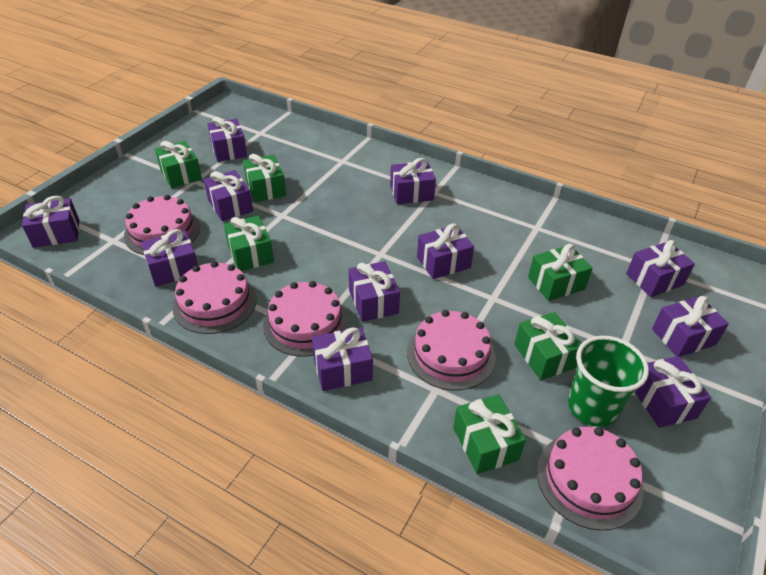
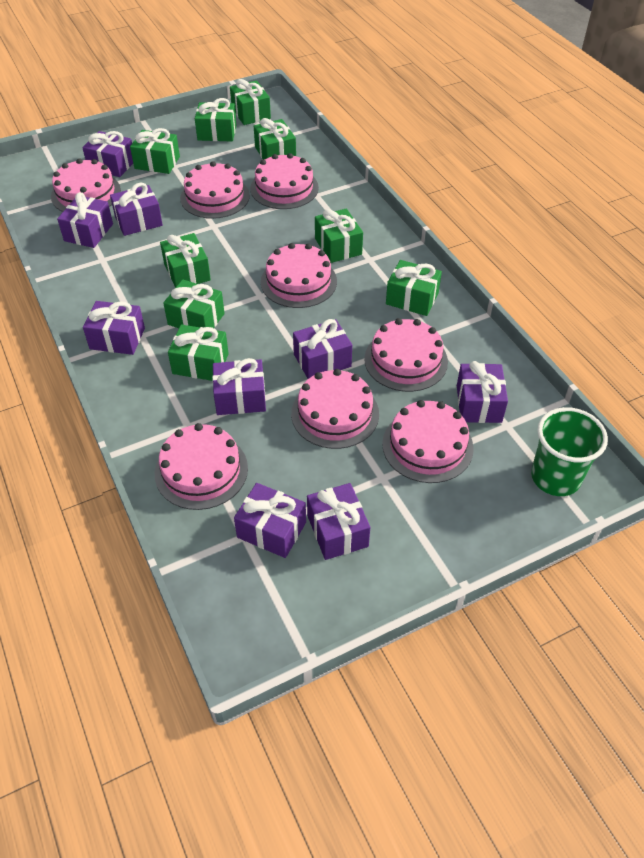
green gift: [155,141,202,188] [224,216,274,271] [243,154,286,203] [453,394,526,474] [514,312,581,380] [528,244,593,301] = 6 -> [130,128,180,174] [160,233,211,288] [163,279,225,328] [168,325,229,381] [195,98,236,141] [230,79,271,125] [254,118,296,160] [315,208,363,263] [386,260,442,316] = 9
pink cake: [124,195,200,255] [172,261,257,334] [263,281,348,357] [407,310,496,391] [537,427,643,530] = 5 -> [51,158,121,212] [155,423,248,510] [180,161,250,219] [250,153,319,209] [261,243,337,308] [291,369,379,449] [364,318,448,392] [382,400,474,483] = 8
purple gift: [22,196,79,248] [141,229,198,287] [204,170,253,221] [207,117,247,162] [312,327,373,391] [349,261,400,322] [390,158,436,204] [417,223,474,279] [626,240,695,297] [634,356,711,428] [652,296,729,357] = 11 -> [57,192,113,248] [82,131,133,177] [83,301,145,355] [110,182,163,236] [212,358,266,415] [234,483,306,558] [293,319,352,379] [307,483,370,560] [457,361,508,423] = 9

